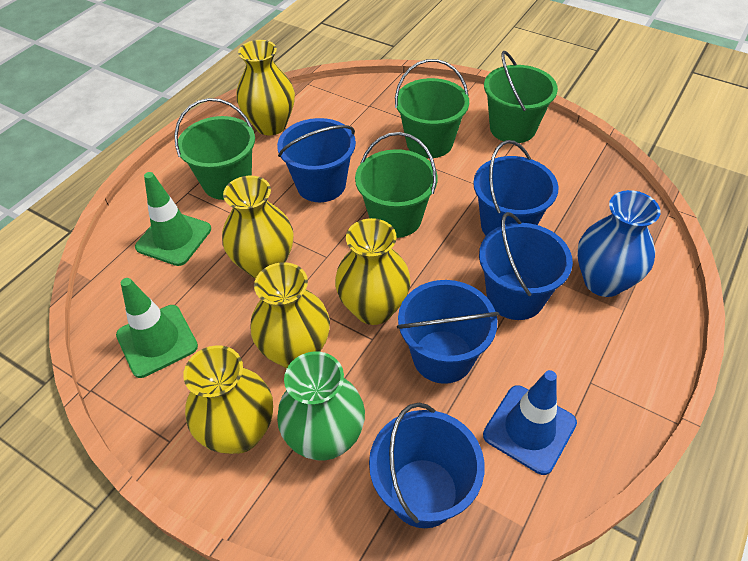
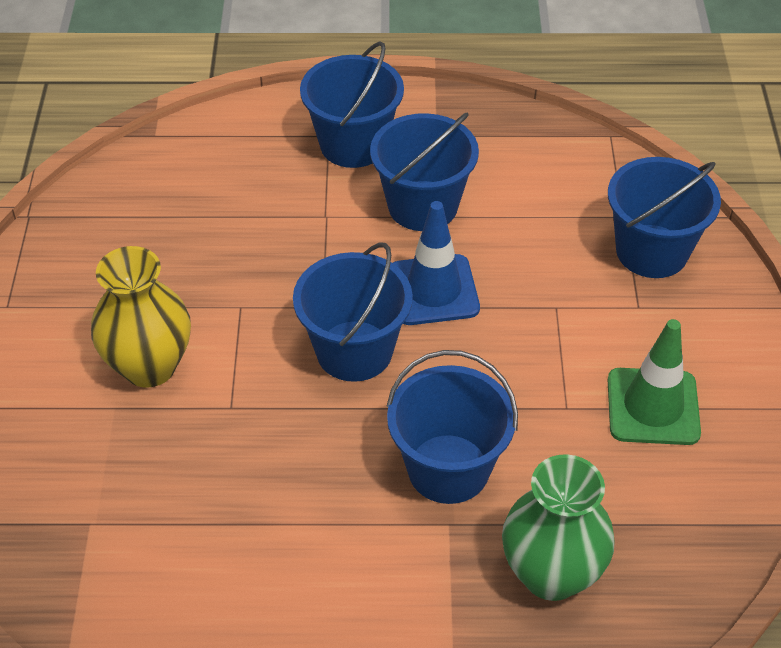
blue vase: [577,190,661,297] = 1 -> none = 0
green bucket: [174,98,255,200] [355,132,438,238] [395,59,469,158] [484,51,558,143] = 4 -> none = 0
green traffic cone: [116,278,198,378] [135,172,211,266] = 2 -> [608,319,701,445] = 1
yellow vase: [183,345,273,454] [222,176,294,279] [236,40,295,135] [251,262,330,368] [335,218,411,325] = 5 -> [91,246,191,388] = 1

